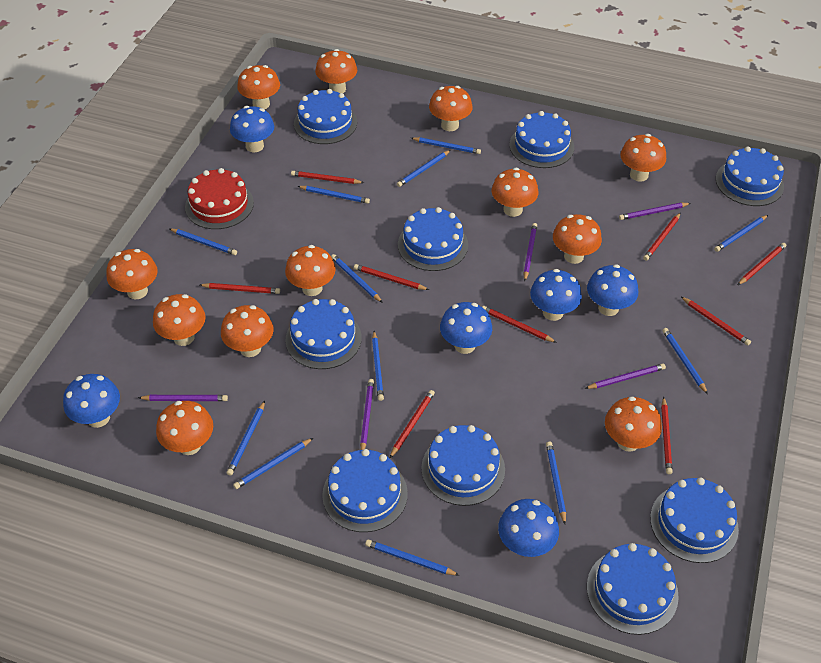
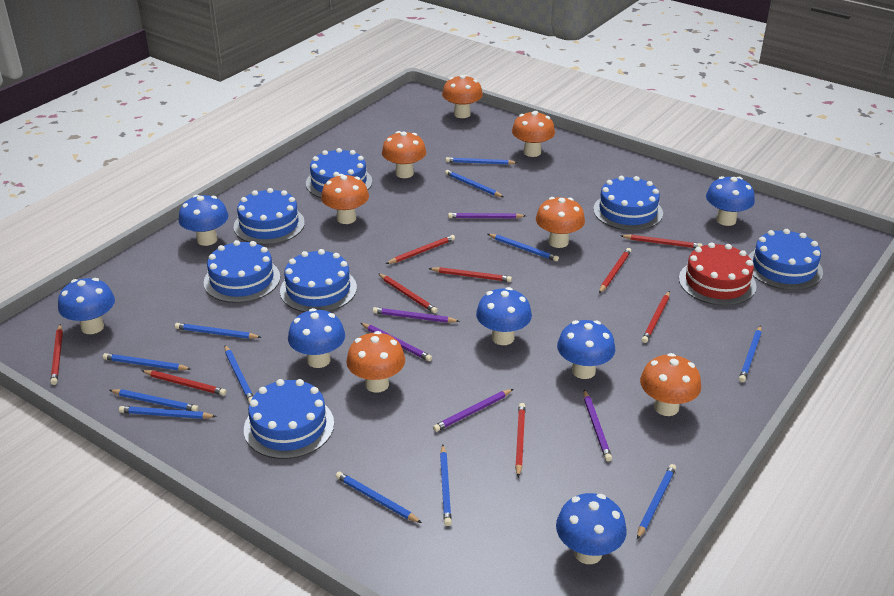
blue cake: [285,299,362,369] [294,89,357,144] [322,449,408,532] [398,207,468,271] [421,425,505,506] [509,111,574,168] [587,543,679,635] [650,478,739,563] [716,147,784,206] = 9 -> [204,240,280,303] [234,188,305,245] [244,379,334,459] [280,249,357,312] [306,148,372,198] [593,176,663,231] [748,229,823,290] = 7
blue mushroom: [63,374,120,428] [230,106,274,152] [440,302,492,354] [498,499,559,557] [530,269,582,321] [587,264,638,316] = 6 -> [58,278,115,334] [179,195,228,246] [288,308,345,368] [476,287,532,345] [556,493,627,564] [557,320,615,379] [706,176,755,226] = 7
orange mushroom: [106,249,158,299] [153,294,206,346] [156,401,213,455] [221,305,274,357] [237,65,280,109] [285,245,336,296] [315,49,357,93] [429,86,472,131] [491,168,538,217] [553,214,602,264] [605,396,662,452] [620,134,666,182] = 12 -> [321,174,369,224] [346,331,405,393] [382,131,426,178] [442,75,483,118] [512,111,555,157] [536,197,585,248] [640,353,701,416] = 7

